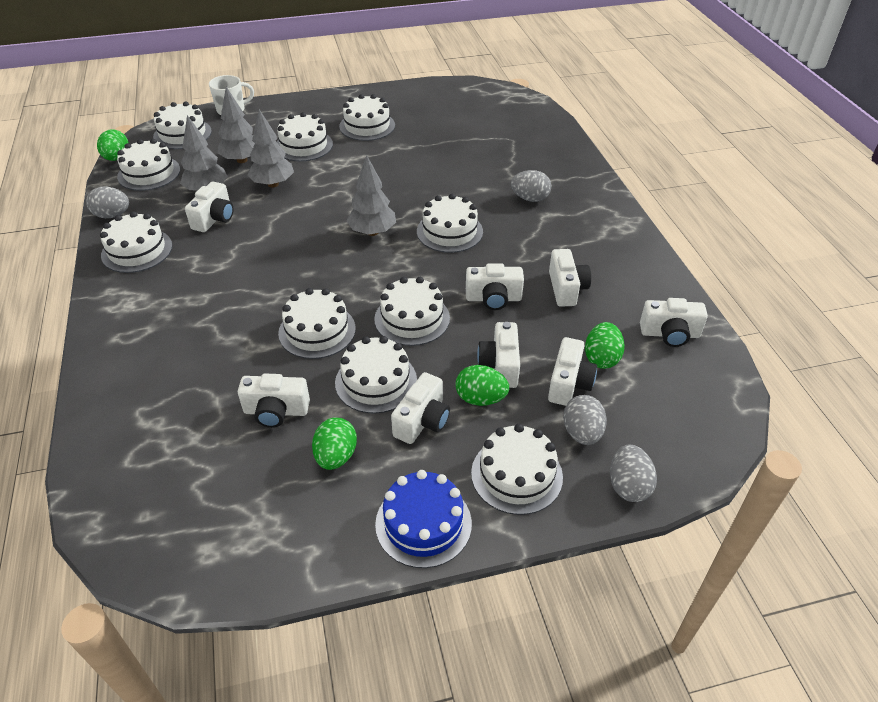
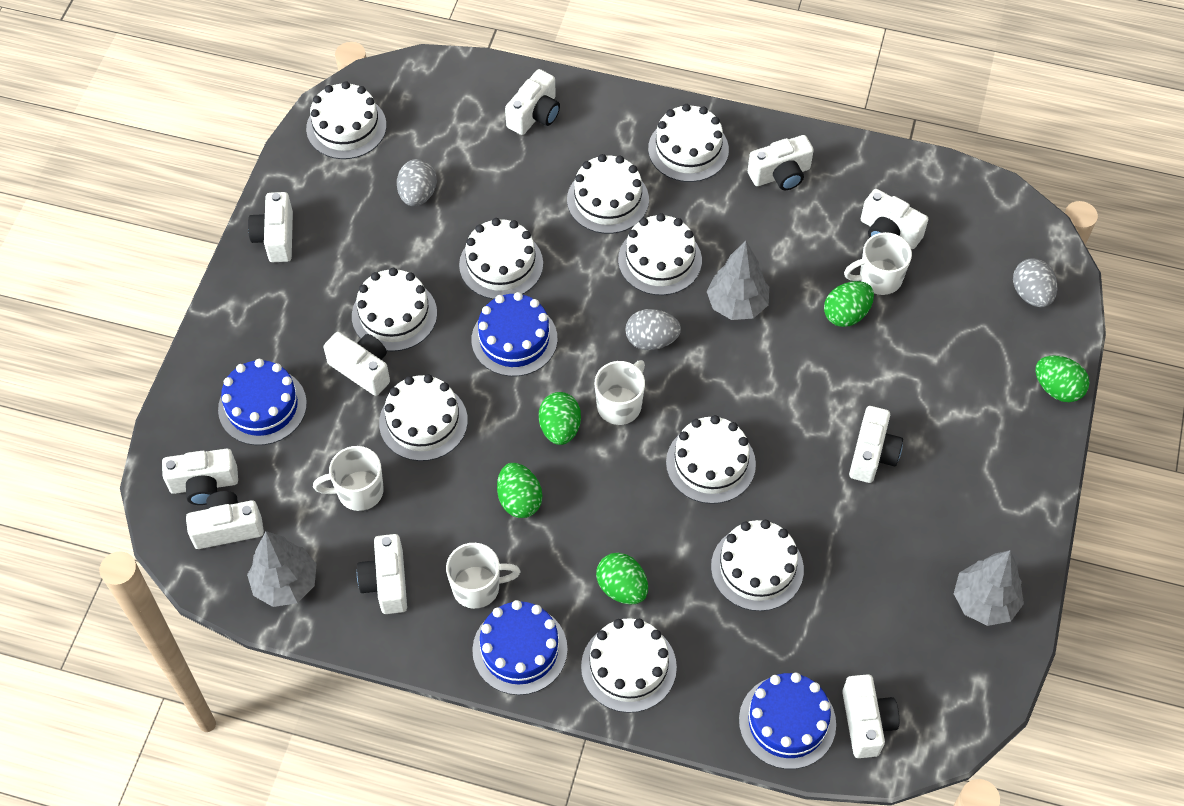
blue cake: [375,470,472,568] = 1 -> [218,359,307,445] [472,292,557,377] [472,600,568,695] [739,673,836,769] = 4
green egg: [97,129,129,161] [312,418,357,470] [455,365,509,406] [585,322,625,369] = 4 -> [497,463,542,518] [539,392,581,445] [596,553,648,604] [824,281,874,327] [1035,355,1090,402] = 5
grey egg: [86,186,129,218] [511,170,551,202] [563,395,607,445] [610,445,657,502] = 4 -> [397,159,437,206] [625,309,681,350] [1013,258,1057,307] = 3
grey tree: [180,115,228,191] [218,87,255,163] [248,109,294,188] [347,155,396,236] = 4 -> [247,531,317,607] [707,241,769,320] [954,550,1024,626] = 3
white camera: [185,182,234,232] [238,374,310,428] [391,372,450,444] [466,263,524,310] [477,322,520,388] [548,337,597,406] [549,249,591,307] [640,298,708,347] = 8 -> [162,449,238,505] [186,491,264,549] [248,192,293,262] [324,332,390,396] [357,534,407,614] [505,69,560,135] [748,135,814,190] [842,674,899,758] [849,406,903,483] [861,189,928,249] = 10
white mug: [209,75,254,115] = 1 -> [313,446,383,511] [446,543,521,609] [595,360,645,425] [844,232,912,295] = 4

